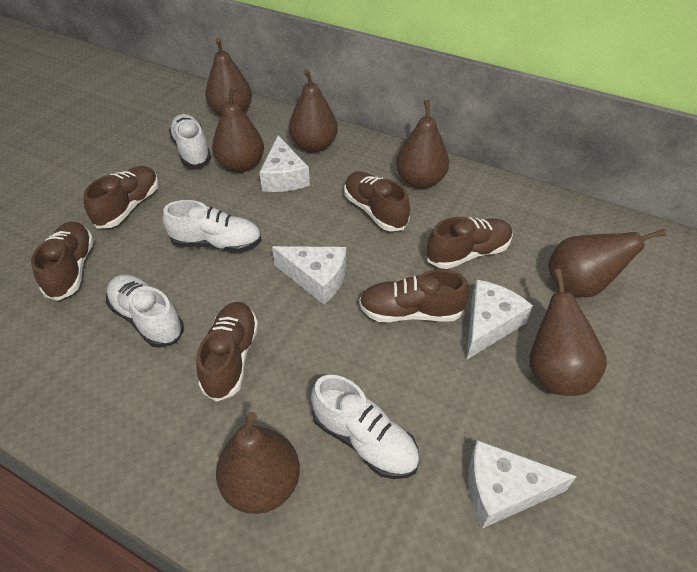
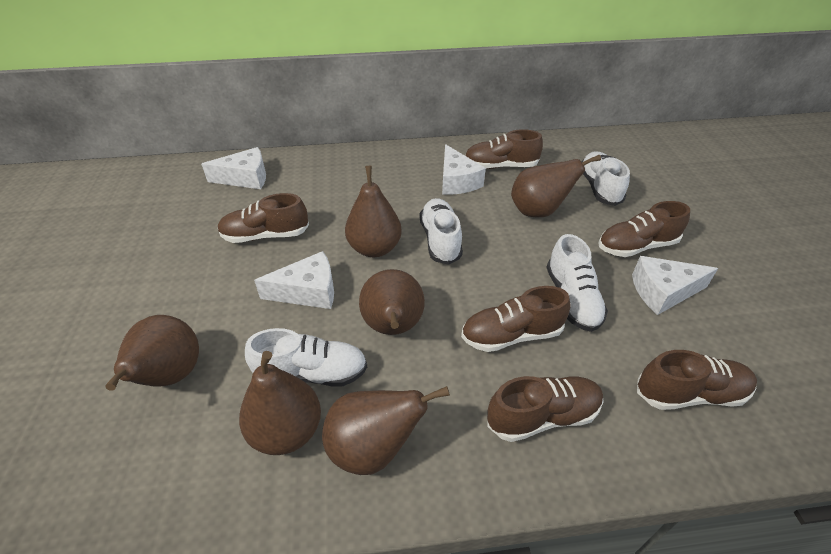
brown pear: [205,38,252,116] [212,86,264,173] [216,412,300,514] [289,69,338,153] [396,100,449,189] [529,269,607,396] [548,229,666,297] = 7 -> [105,315,199,391] [239,351,321,455] [322,386,450,475] [345,166,402,257] [359,269,425,335] [511,155,601,217] = 6

